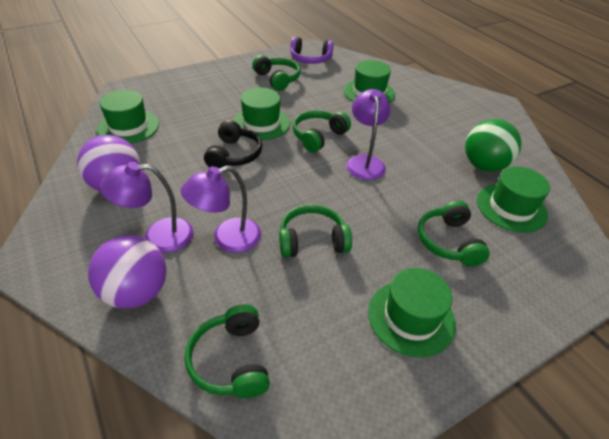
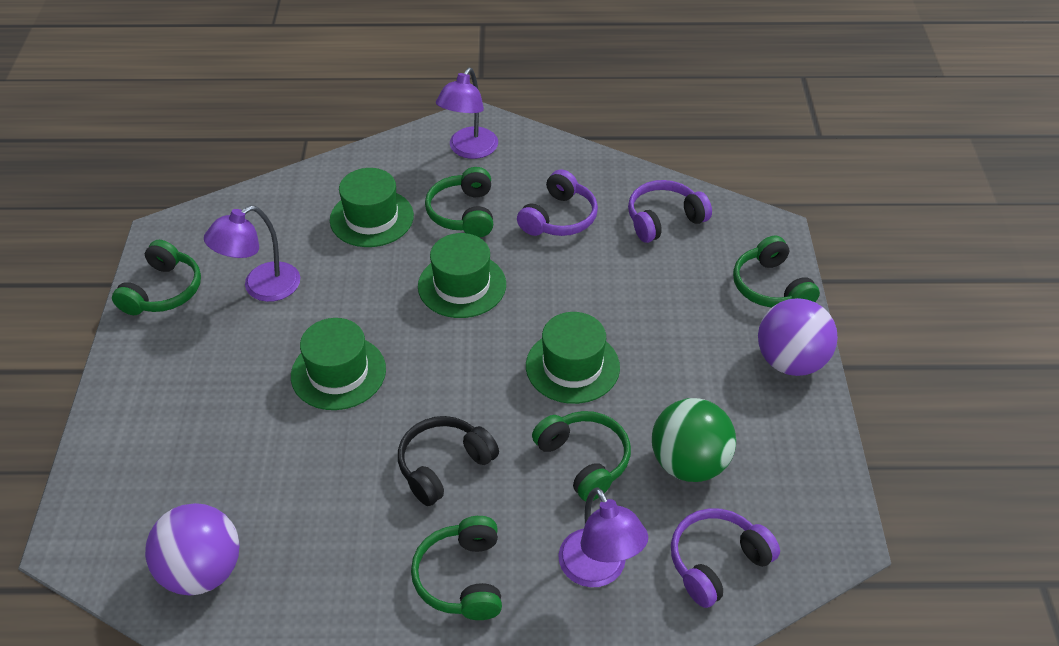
green hat: [97,90,159,144] [233,88,290,140] [344,60,395,103] [368,268,456,358] [477,167,550,233] = 5 -> [291,318,386,410] [330,168,414,247] [418,233,506,318] [526,312,620,404] = 4
purple headphones: [290,37,334,64] = 1 -> [517,169,598,236] [628,180,712,243] [671,508,780,608] = 3

